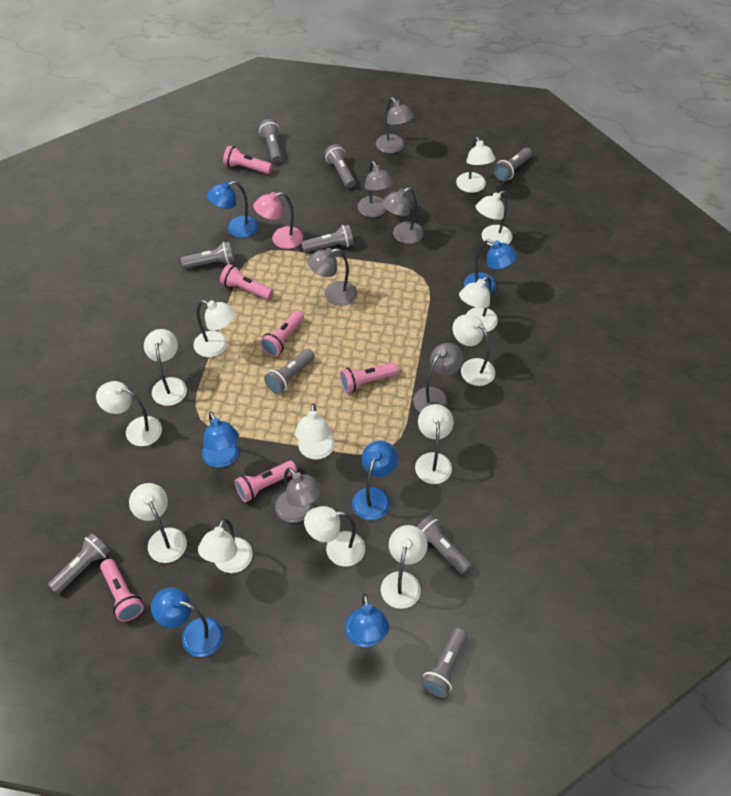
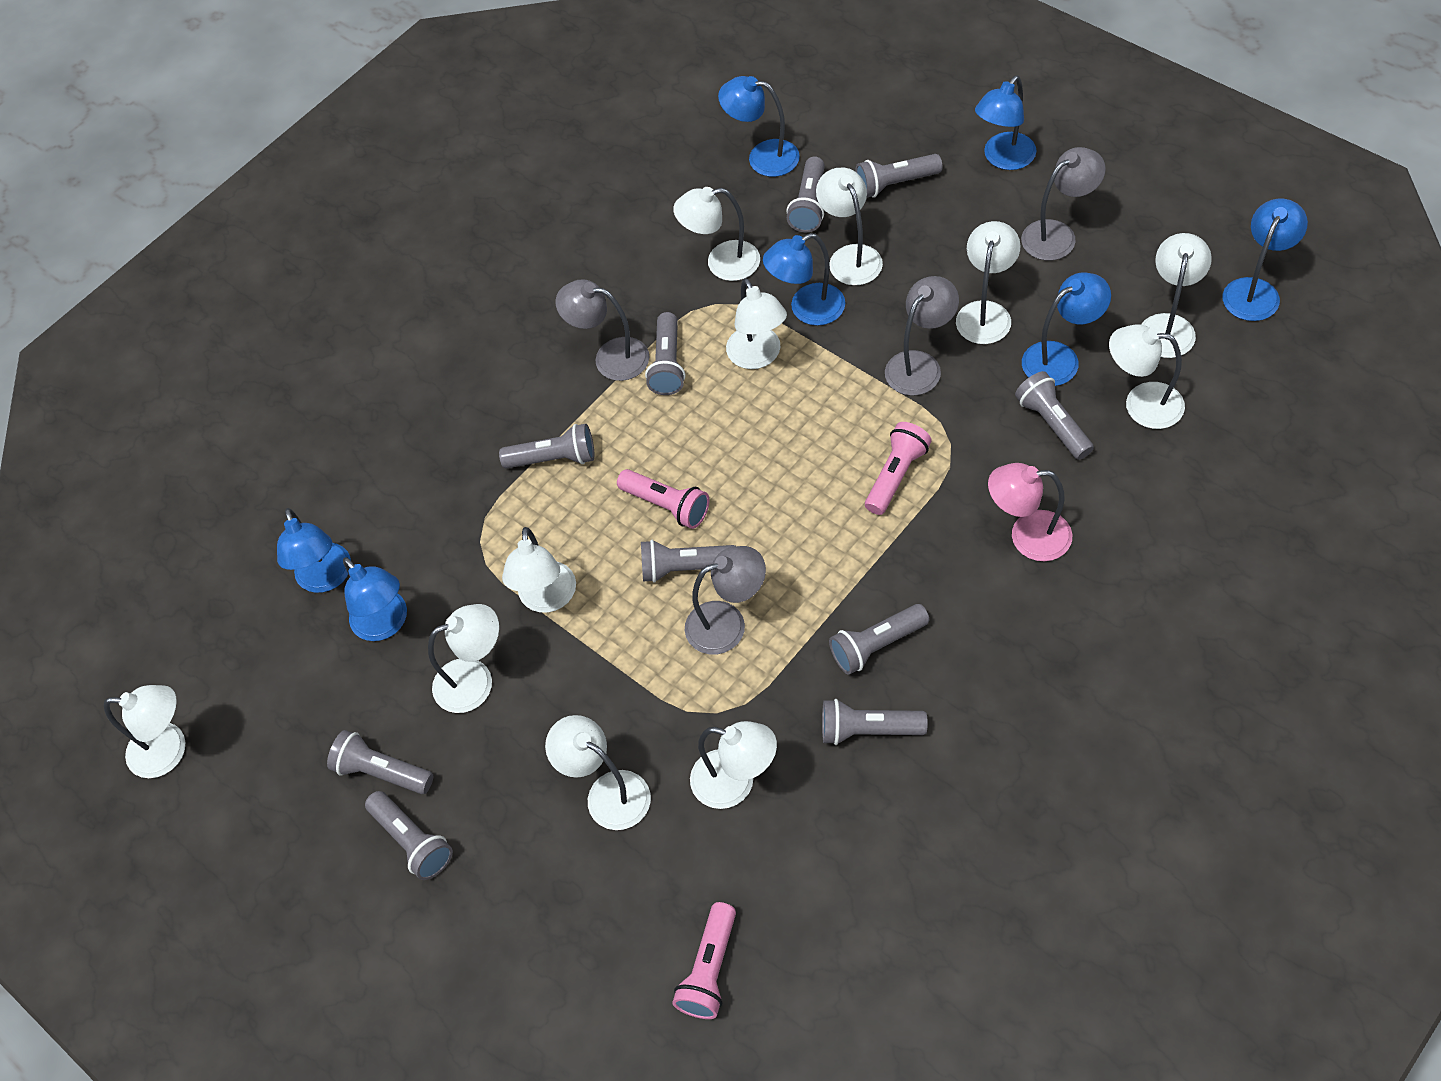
blue lamp: [151,587,223,657] [202,412,239,468] [207,181,258,238] [345,594,389,647] [352,441,398,520] [464,240,517,293] = 6 -> [277,508,351,593] [343,557,407,641] [718,76,800,177] [763,233,845,326] [975,76,1036,170] [1022,273,1111,386] [1223,199,1308,321] = 7
grey flashlight: [48,533,110,594] [181,241,235,269] [259,119,282,163] [264,349,315,394] [301,224,354,253] [324,144,356,188] [417,515,472,574] [421,628,468,698] [493,148,532,182] = 9 -> [327,730,433,794] [365,791,453,880] [499,424,594,469] [641,540,735,583] [645,312,685,395] [786,156,825,232] [822,699,927,745] [829,604,929,675] [855,154,942,198] [1015,371,1094,460] = 10
grey lamp: [275,468,322,523] [307,248,357,306] [357,161,394,217] [376,98,414,153] [382,187,424,244] [413,343,463,413] = 6 -> [556,279,649,381] [685,546,766,655] [885,276,959,396] [1021,147,1106,260] = 4
pink flashlight: [100,559,144,622] [220,264,273,300] [223,145,272,174] [235,461,297,502] [260,310,304,356] [340,362,398,393] = 6 -> [617,469,709,529] [672,902,736,1019] [865,422,932,515] = 3
white lamp: [96,381,162,446] [129,483,187,563] [144,329,187,406] [194,300,236,357] [198,519,253,573] [295,403,335,460] [304,506,365,567] [381,525,428,609] [415,404,454,484] [453,315,495,386] [456,137,495,193] [459,276,498,332] [476,190,513,246] = 13 -> [104,685,185,778] [428,604,499,713] [502,527,576,613] [545,715,651,830] [673,187,760,281] [690,721,777,809] [726,278,787,369] [816,168,883,285] [956,221,1021,344] [1109,324,1185,429] [1141,233,1212,358] = 11

